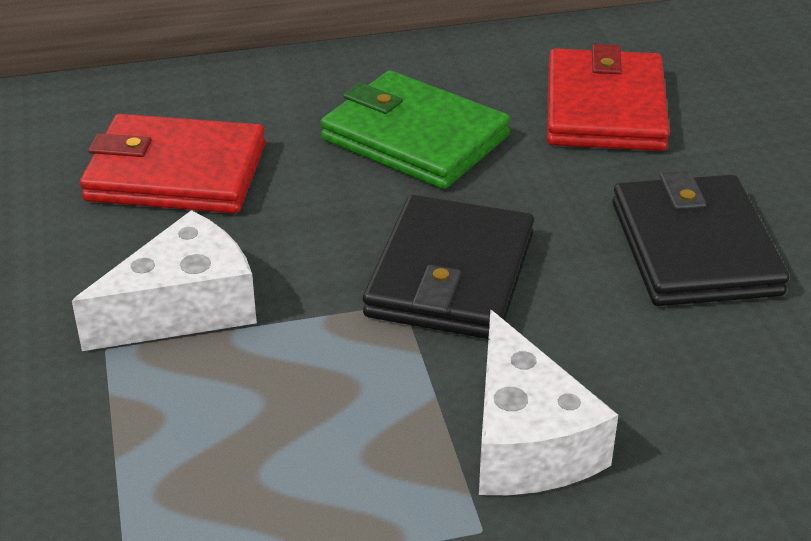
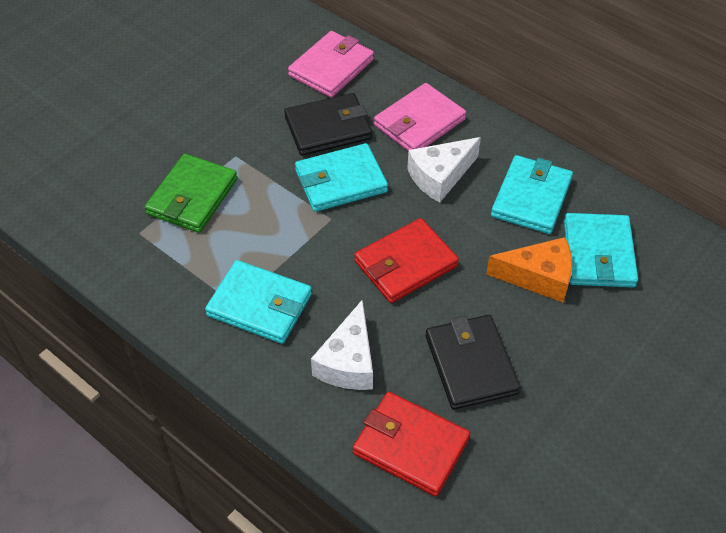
orange cheese: none = 0 -> [486,237,572,302] = 1
pink wallet: none = 0 -> [288,31,374,98] [374,83,466,151] = 2
turquoise wallet: none = 0 -> [205,260,312,344] [295,143,388,212] [491,155,573,234] [564,213,638,287] = 4

